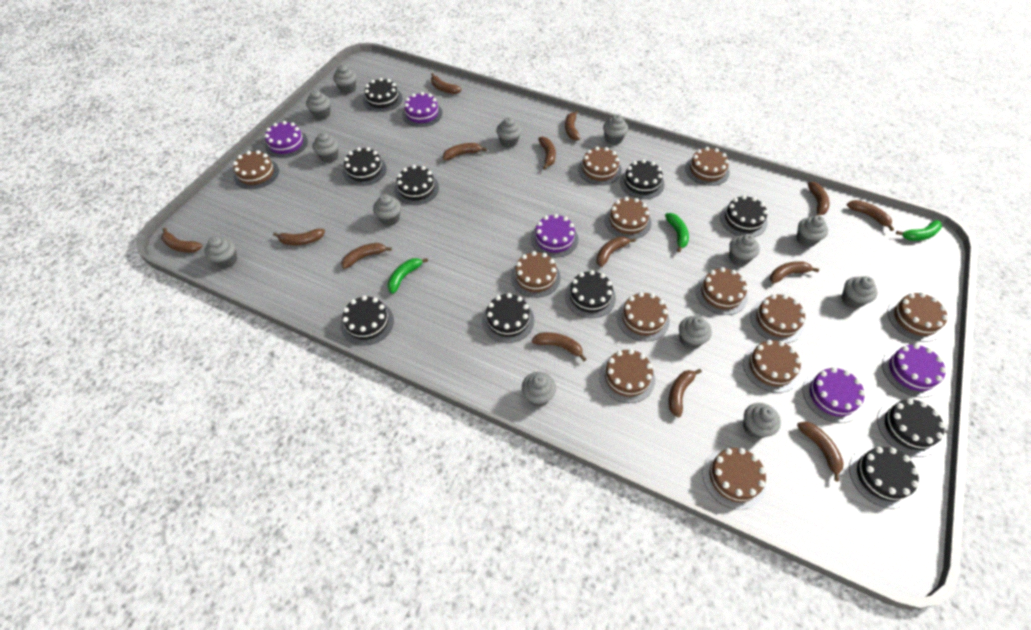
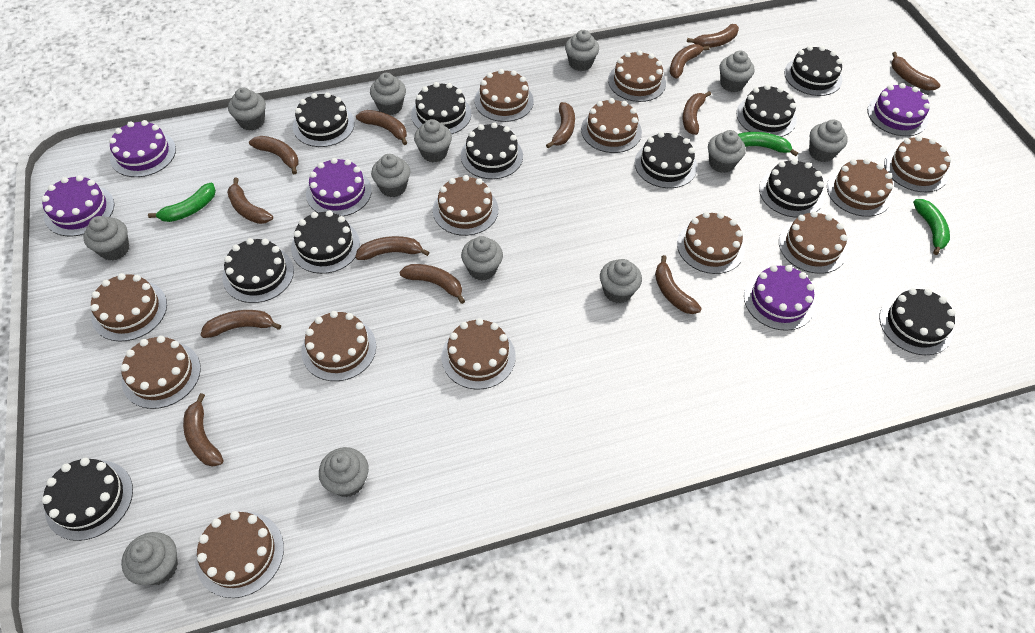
black cake: [341,296,394,346] [343,147,387,186] [363,78,403,112] [394,165,439,205] [482,293,534,343] [565,270,616,318] [620,159,664,199] [720,195,768,237] [849,447,919,508] [877,399,946,457] = 10 -> [42,458,133,541] [223,238,294,303] [291,211,360,274] [293,92,355,147] [411,82,471,134] [461,122,523,179] [635,132,697,188] [736,84,797,137] [759,159,824,218] [784,45,843,96] [879,288,955,355] = 11
brown banana: [161,228,203,253] [273,229,325,245] [341,243,392,269] [431,73,462,94] [443,143,487,160] [532,332,586,361] [538,137,556,169] [565,110,581,141] [596,236,636,267] [669,369,702,418] [770,261,819,284] [797,421,844,481] [808,182,830,216] [847,200,894,231] = 14 -> [183,393,224,467] [201,310,281,338] [227,177,273,224] [249,136,299,174] [355,236,429,260] [356,110,407,145] [400,264,465,304] [546,102,575,148] [655,255,702,314] [669,44,710,79] [683,91,711,135] [687,24,739,48] [891,52,940,90] = 13
brown cake: [233,150,279,189] [511,251,561,298] [578,146,622,185] [599,349,655,403] [605,197,651,239] [617,292,670,342] [685,147,729,186] [696,267,748,315] [703,448,766,510] [743,340,801,393] [750,294,805,343] [887,292,948,342] = 12 -> [91,273,167,342] [120,336,201,409] [195,511,284,598] [301,311,376,381] [433,175,498,236] [442,318,516,389] [474,69,534,122] [581,98,642,153] [608,50,666,102] [677,212,745,274] [779,211,848,274] [827,158,893,217] [884,136,951,192] = 13

